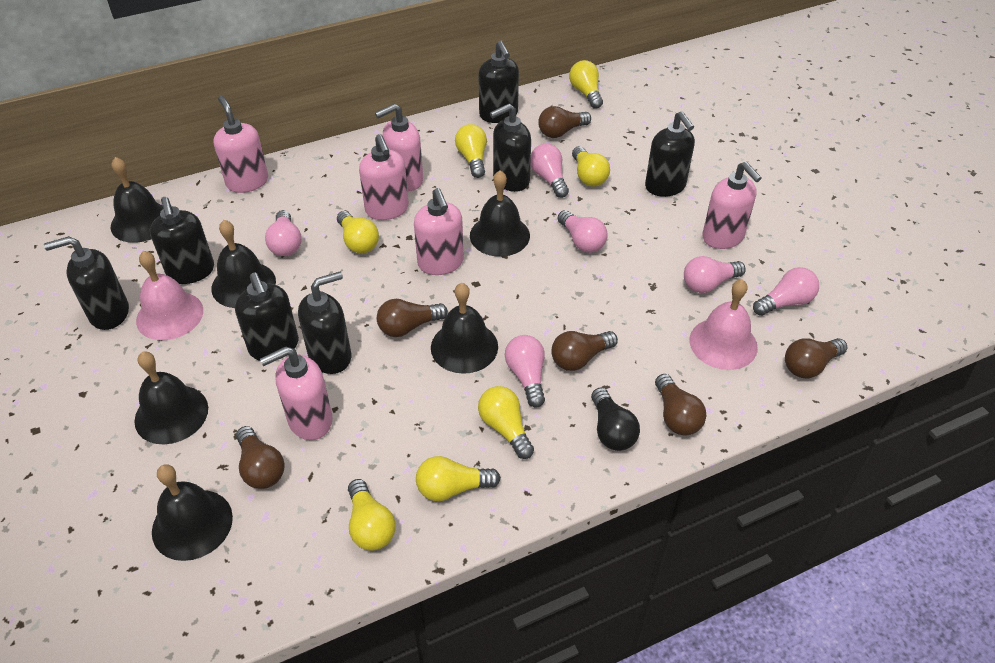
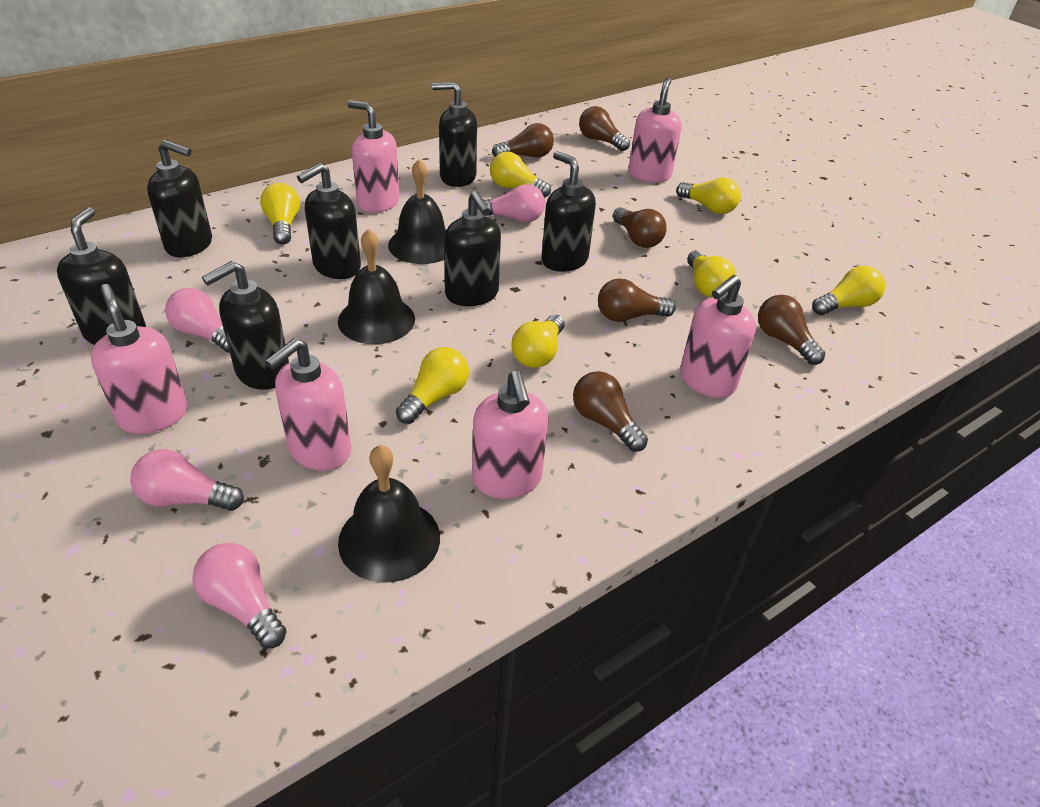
black bell: [110,157,163,243] [134,351,208,444] [152,464,233,561] [211,220,276,308] [431,283,498,374] [470,170,530,257] = 6 -> [338,229,415,344] [338,445,440,583] [388,159,446,264] = 3
black light bulb: [591,388,640,451] = 1 -> none = 0
pink bell: [136,251,203,340] [689,279,758,370] = 2 -> none = 0
pink light bulb: [265,210,302,256] [505,335,545,407] [531,144,569,198] [558,210,607,253] [684,256,745,293] [753,267,819,316] = 6 -> [130,449,244,511] [165,288,230,353] [193,543,287,649] [477,184,545,222] = 4

